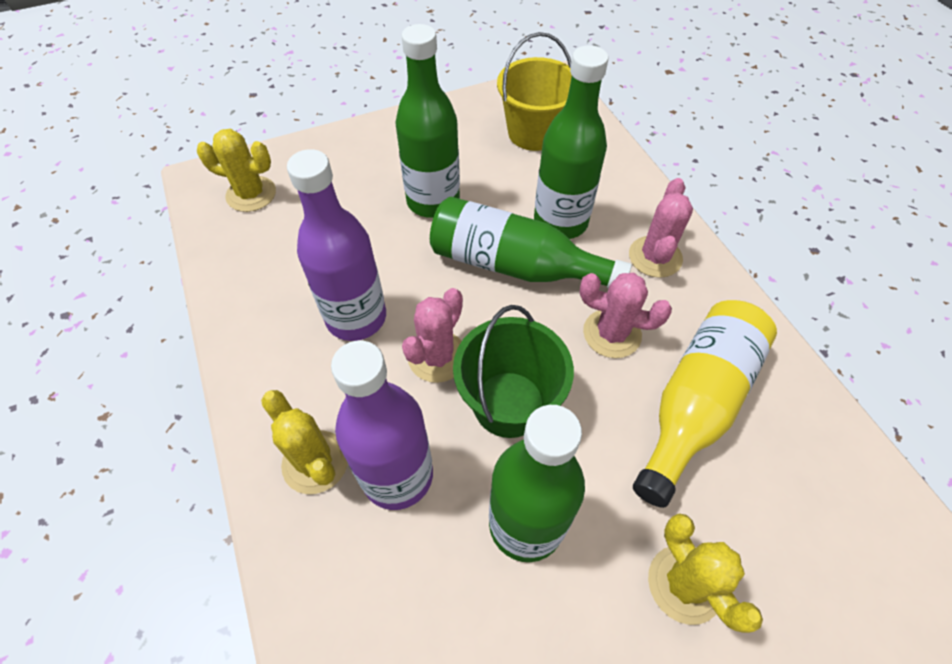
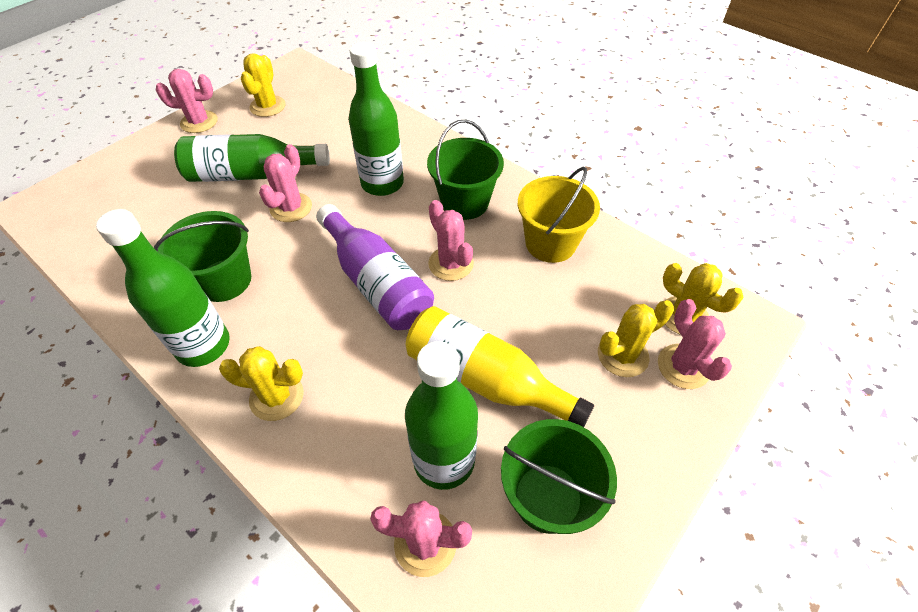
green bucket: [453,305,574,438] = 1 -> [154,211,251,302] [427,120,504,220] [501,419,617,534] = 3
pink cactus: [402,288,463,383] [580,273,672,358] [629,178,693,278] = 3 -> [156,69,218,133] [259,144,312,222] [370,500,472,577] [428,200,474,281] [658,299,732,389] = 5
purple bottle: [287,149,386,341] [331,341,433,510] = 2 -> [316,204,434,330] = 1
yellow cactus: [197,129,276,212] [261,390,348,494] [648,513,763,633] = 3 -> [219,346,304,421] [241,53,286,117] [598,300,674,377] [663,263,744,335] = 4

